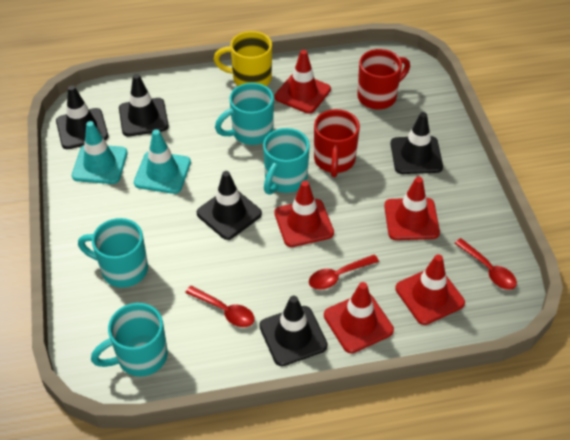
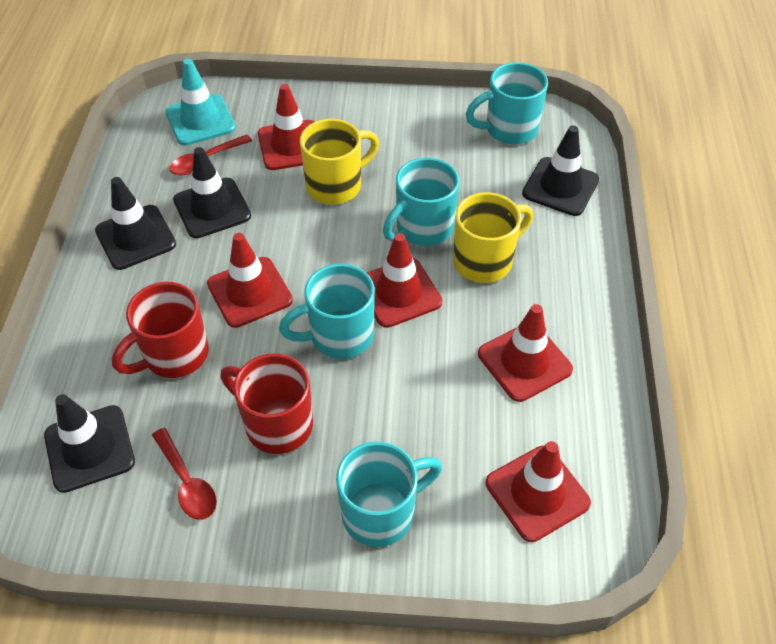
black traffic cone: [56,85,108,149] [119,74,169,137] [197,171,262,240] [259,296,328,366] [391,112,443,174] = 5 -> [44,394,135,493] [95,177,176,270] [173,147,251,238] [522,126,599,216] = 4
red spoon: [185,286,255,327] [309,254,379,290] [455,238,517,290] = 3 -> [152,428,217,520] [170,134,252,175] = 2
turquoise traffic cone: [72,121,128,184] [134,129,191,194] = 2 -> [166,59,236,146] = 1
yellow mug: [213,31,272,86] = 1 -> [300,119,379,205] [453,192,533,283] = 2

